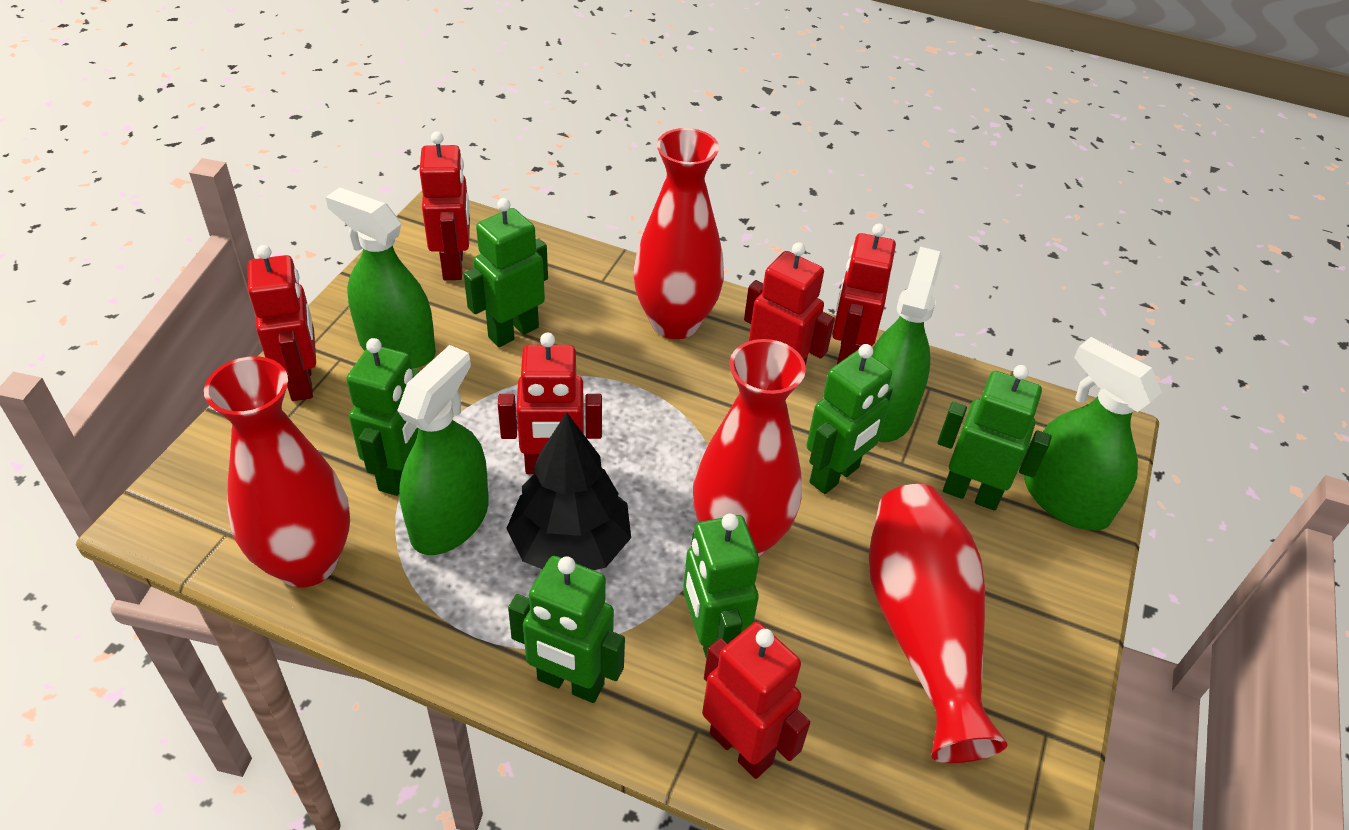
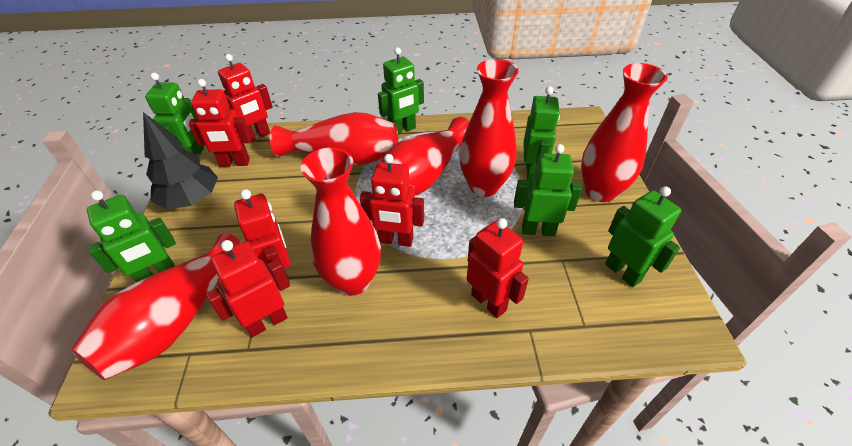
green spray bottle: [326,187,436,368] [397,345,489,555] [872,247,942,442] [1024,337,1162,531] = 4 -> none = 0
red vase: [204,356,350,588] [633,128,724,339] [693,339,806,557] [869,484,1008,763] = 4 -> [71,232,241,380] [270,112,398,165] [300,148,381,296] [381,117,470,195] [459,59,519,197] [581,63,667,202] = 6

